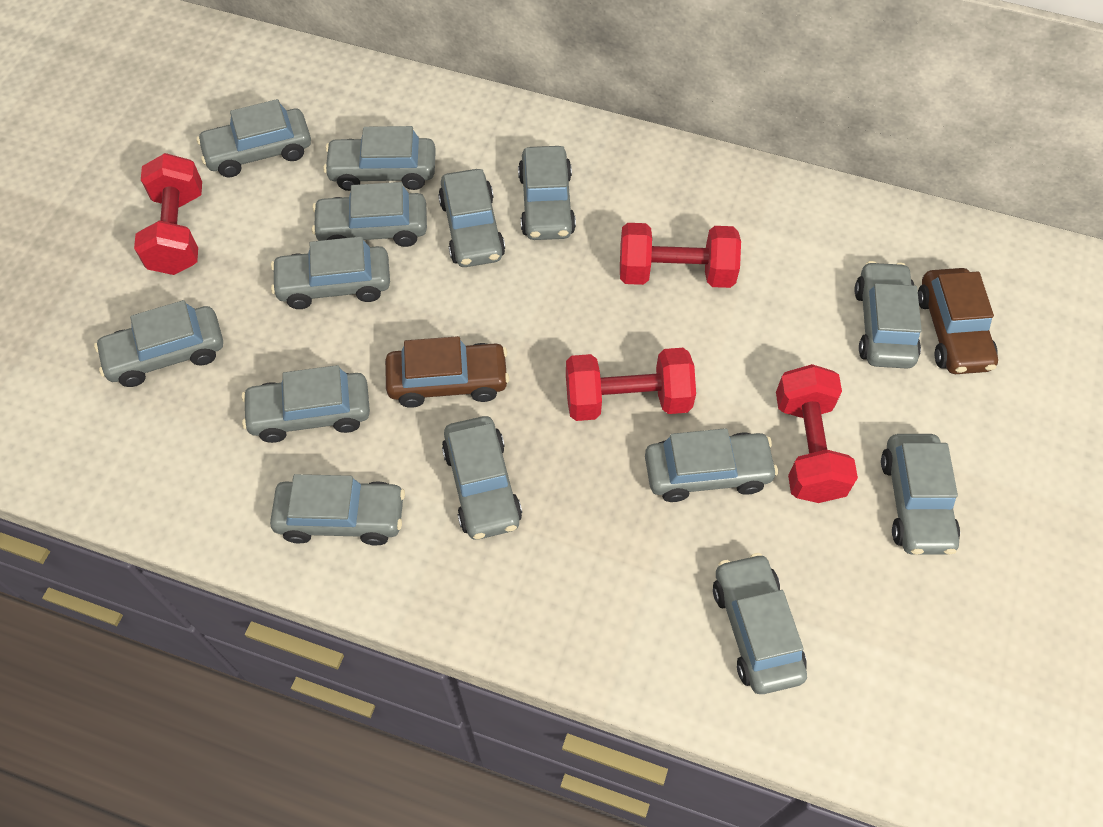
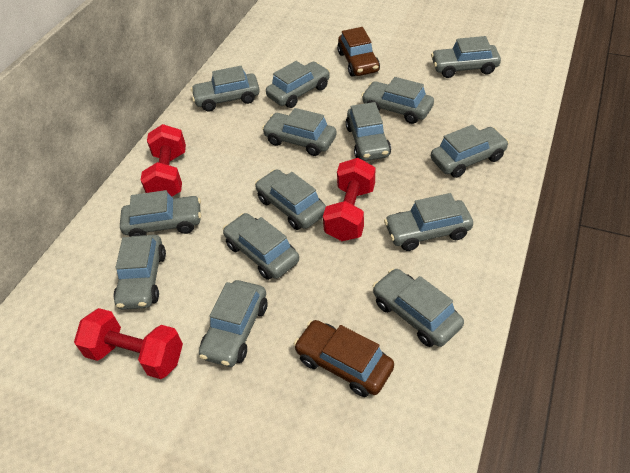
red dumbbell: [134,153,202,275] [566,348,696,421] [620,223,741,288] [776,364,858,503] = 4 -> [74,308,183,379] [141,124,186,196] [323,158,375,241] = 3

